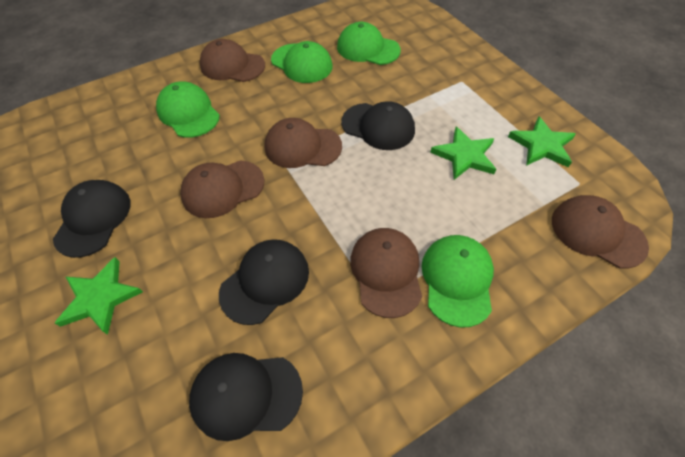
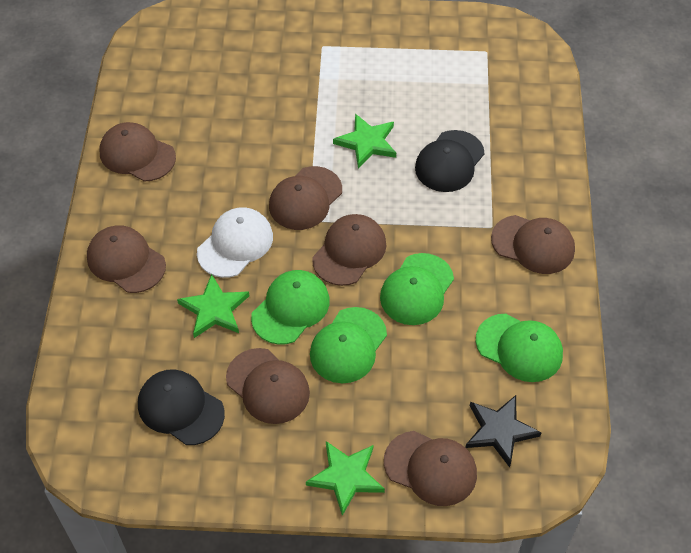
black cap: [53,180,130,258] [189,353,303,441] [219,239,309,325] [341,101,415,150] = 4 -> [138,369,225,445] [415,130,484,192] = 2
black star: none = 0 -> [465,395,542,468] = 1
brown cap: [180,160,265,218] [200,39,265,82] [264,118,342,168] [350,228,422,318] [552,195,649,269] = 5 -> [87,225,166,293] [99,122,176,182] [226,348,310,424] [269,166,342,230] [312,214,386,286] [384,431,477,506] [491,215,575,274] = 7
white cap: none = 0 -> [197,208,273,278] = 1

